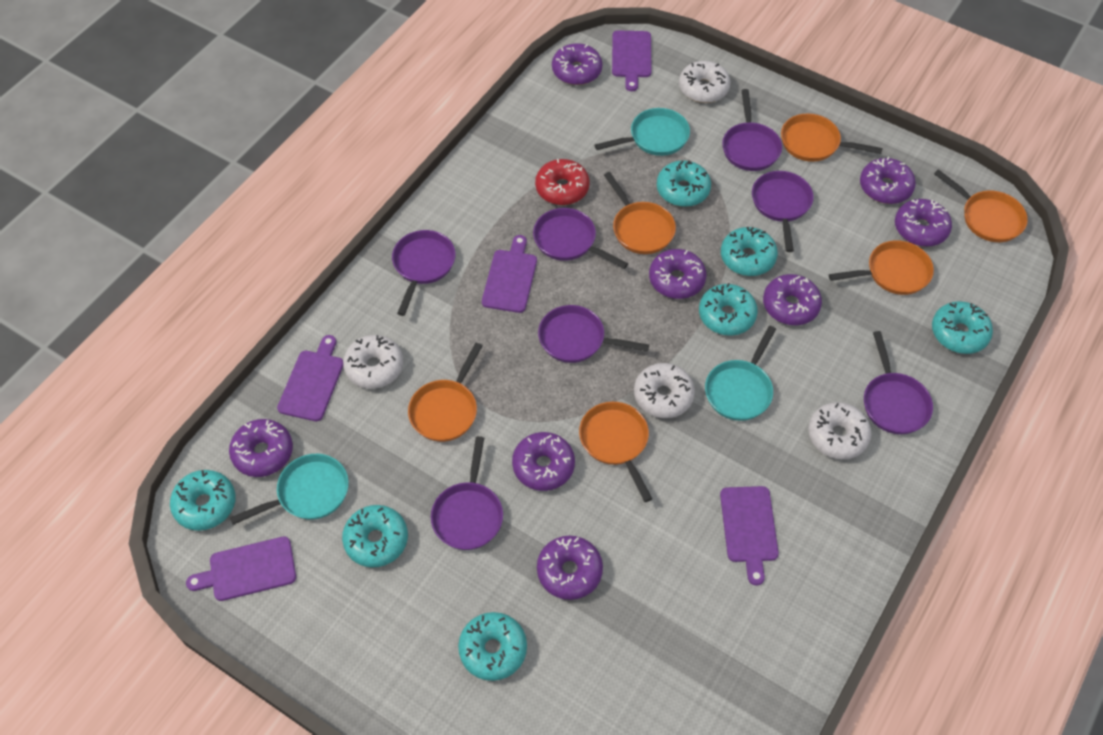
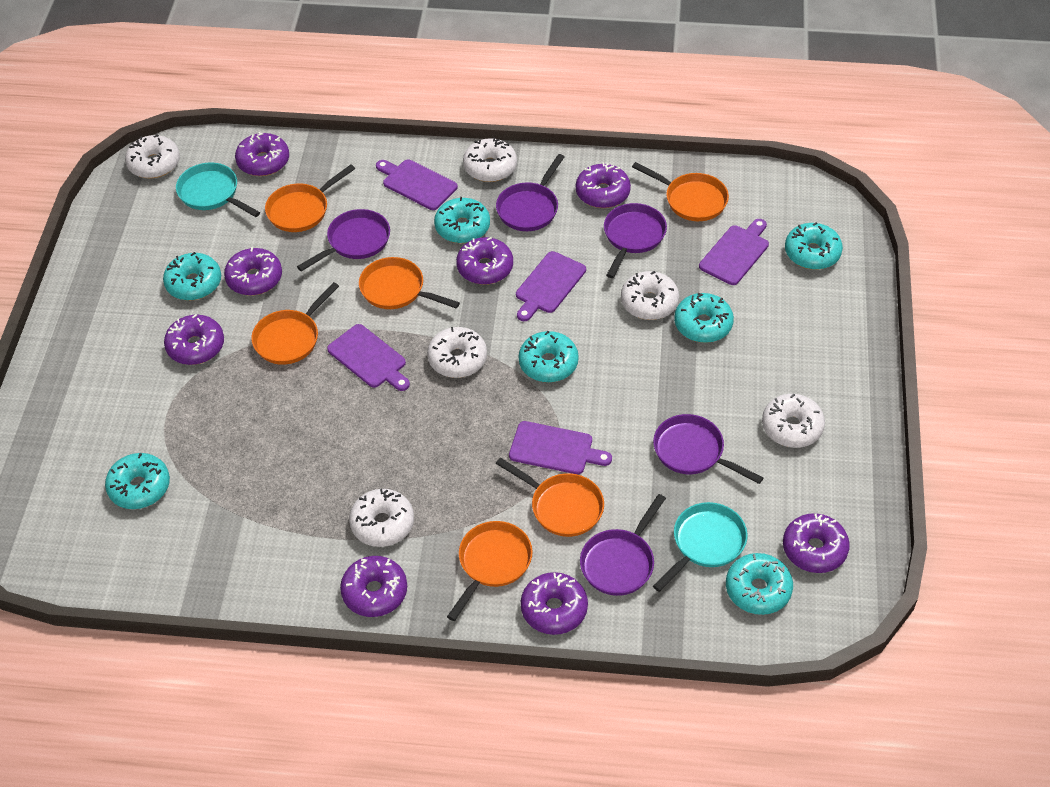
purple pan: [392,230,456,316] [431,436,503,550] [533,208,628,269] [538,305,649,363] [722,89,782,171] [752,171,813,252] [864,331,933,434] = 7 -> [297,209,390,271] [496,154,564,231] [580,494,666,596] [604,203,667,278] [653,414,763,484] = 5
red donut: [535,159,590,205] = 1 -> none = 0
turquoise pan: [230,454,349,525] [594,108,690,156] [705,326,776,421] = 3 -> [176,162,260,217] [653,502,747,592] = 2
white donut: [343,335,404,389] [634,363,695,418] [679,61,731,103] [808,402,872,460] = 4 -> [125,134,180,178] [349,489,414,547] [427,327,487,378] [463,137,517,182] [621,271,679,320] [762,393,825,448] = 6

